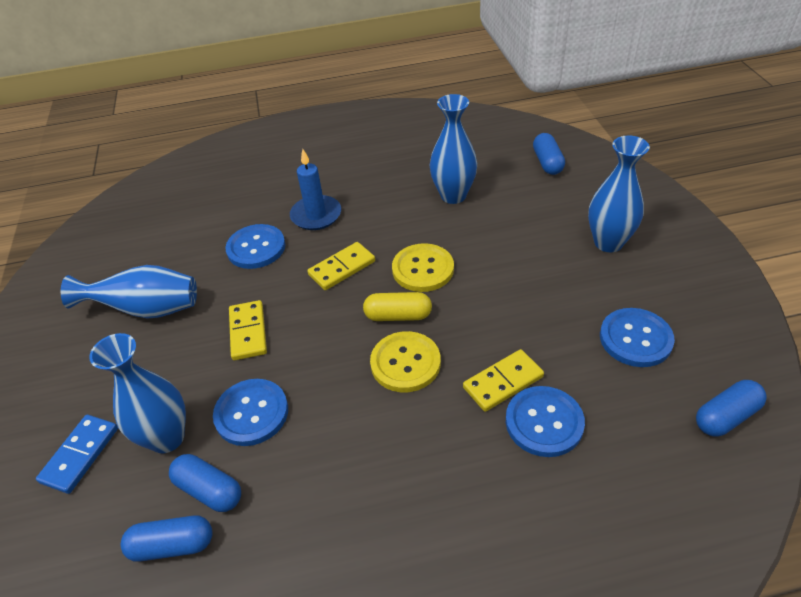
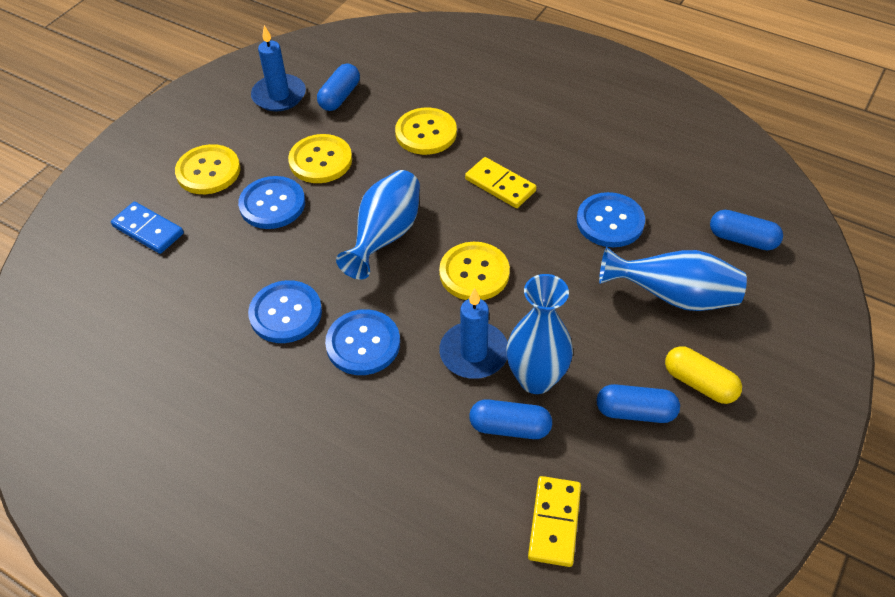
blue candle: [290,149,341,230] = 1 -> [251,25,306,111] [439,288,508,379] = 2
blue vase: [61,265,197,318] [89,333,186,454] [430,94,477,204] [588,136,650,252] = 4 -> [336,170,420,280] [507,274,573,394] [599,247,747,311] = 3
yellow button: [370,331,441,392] [392,243,454,292] = 2 -> [175,144,240,194] [288,134,352,183] [395,108,457,155] [439,242,510,300] = 4
yellow domino: [229,300,267,360] [307,242,375,290] [463,349,544,412] = 3 -> [465,157,536,208] [528,476,581,567] = 2

